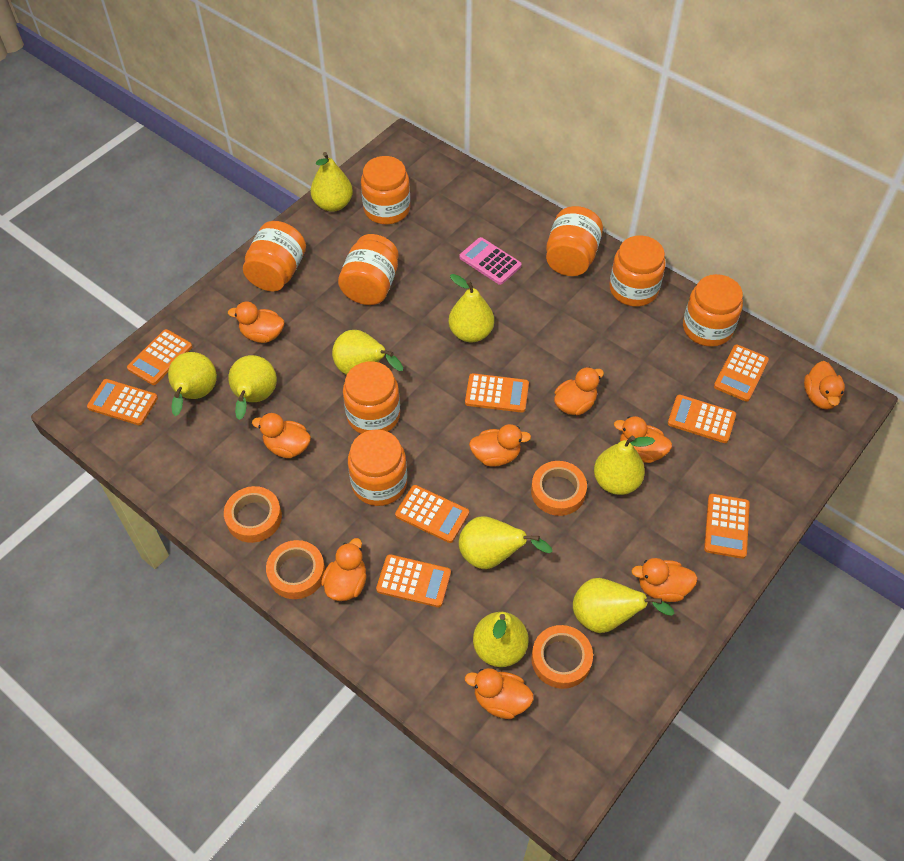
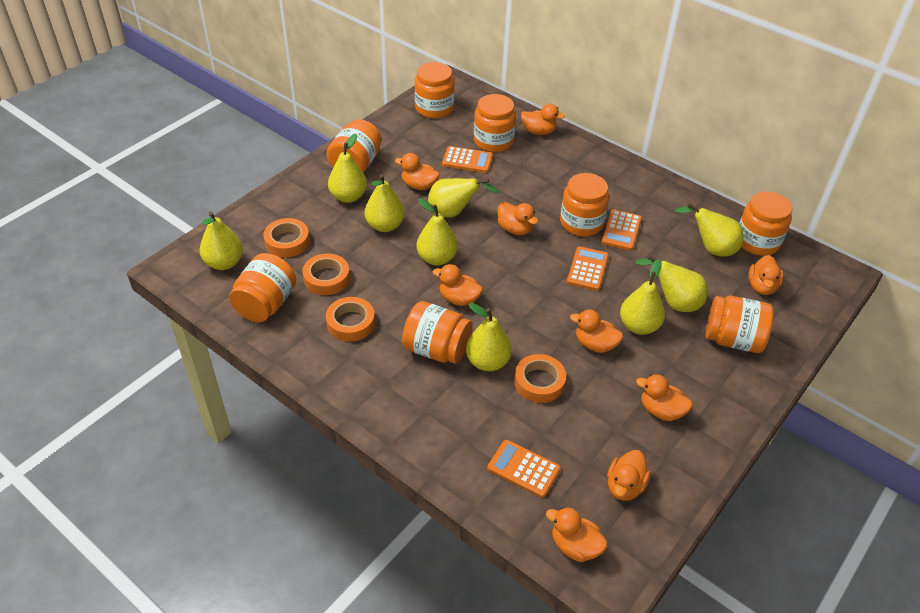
orange calculator: [87,379,158,425] [127,329,192,385] [376,554,451,607] [395,485,469,543] [465,373,529,413] [668,395,736,443] [704,494,750,559] [714,345,769,402] = 8 -> [442,146,493,173] [487,440,561,498] [567,246,609,291] [601,210,642,251] = 4
pink calculator: [459,237,522,285] = 1 -> none = 0

